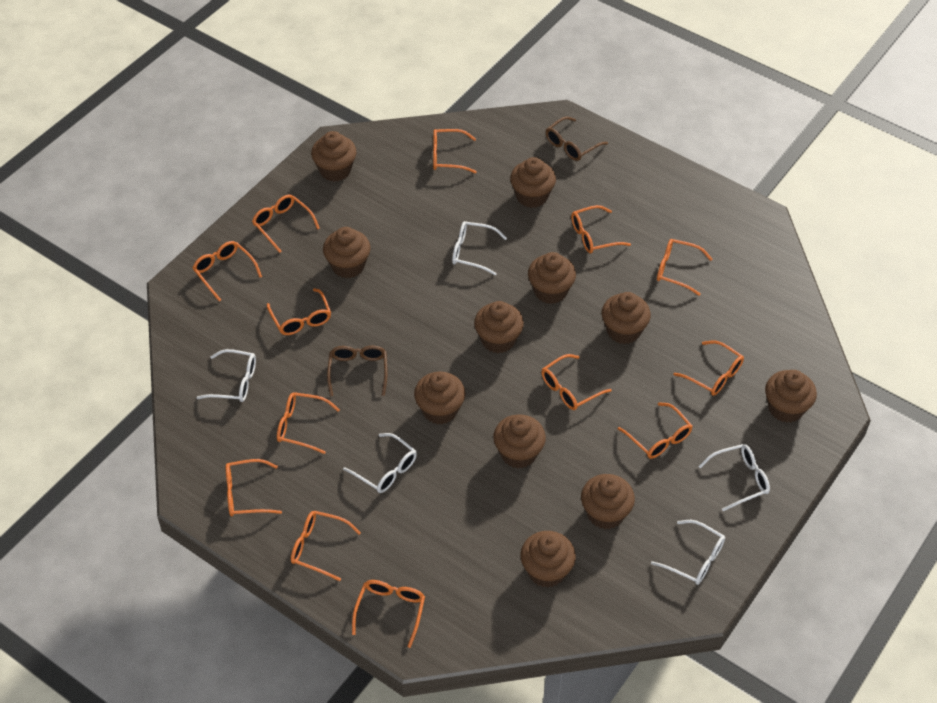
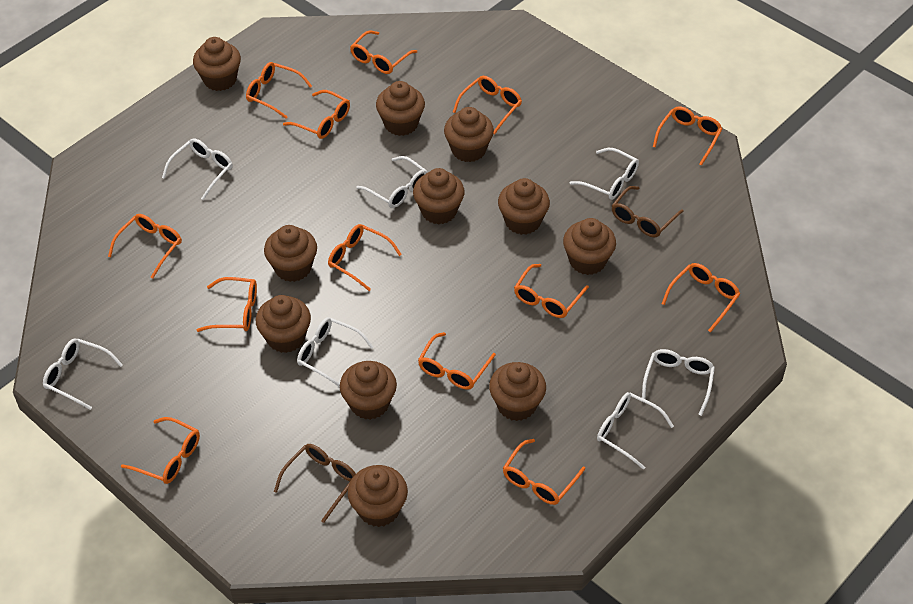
white glasses: [197,349,256,402] [343,433,417,493] [452,221,507,275] [651,520,725,585] [698,444,770,511] = 5 -> [43,338,123,410] [162,138,233,200] [297,317,373,387] [356,156,428,208] [570,148,639,200] [597,392,674,470] [642,349,715,416] = 7

